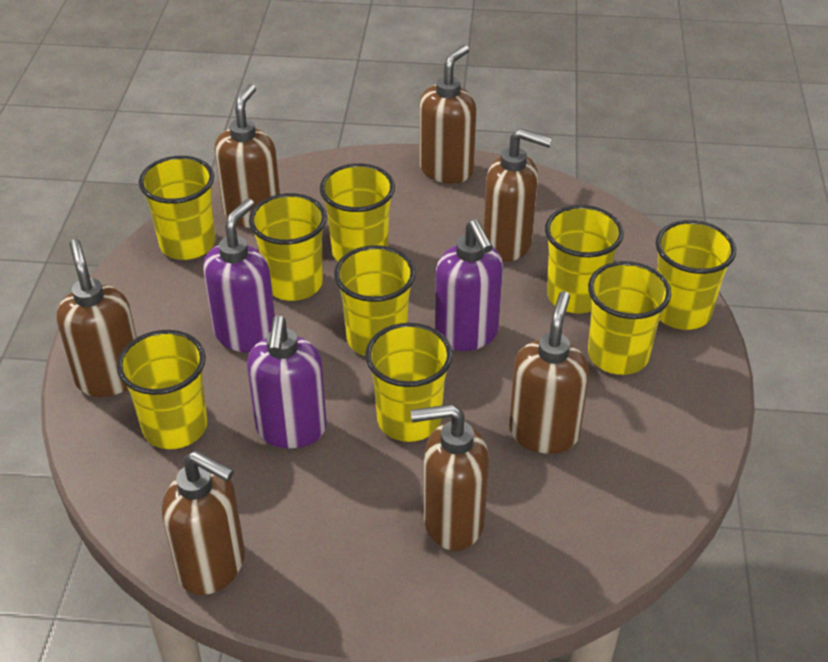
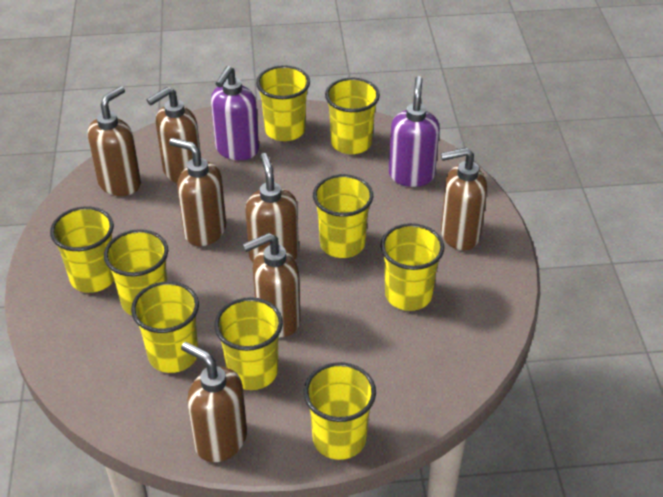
purple soap dispenser: [203,199,275,352] [247,315,327,448] [435,220,503,351] = 3 -> [211,66,259,160] [389,76,439,187] = 2

